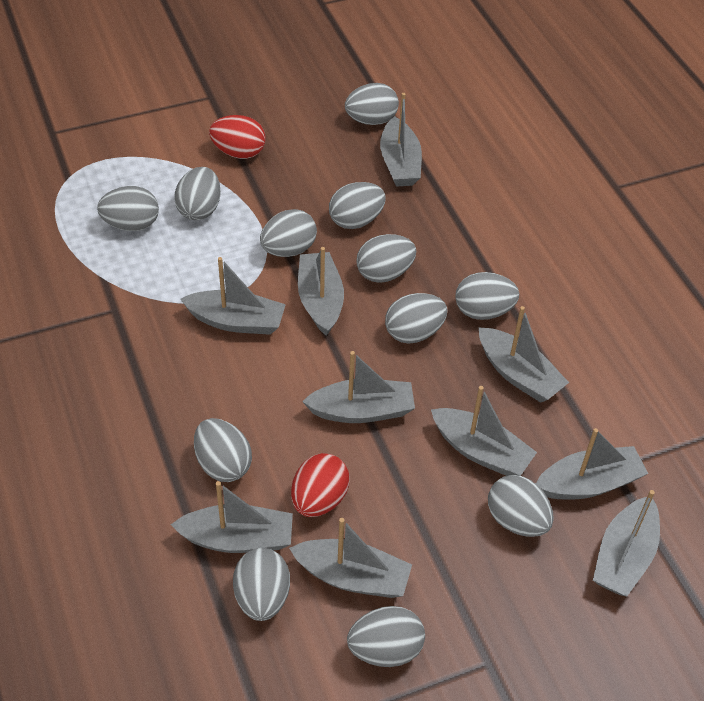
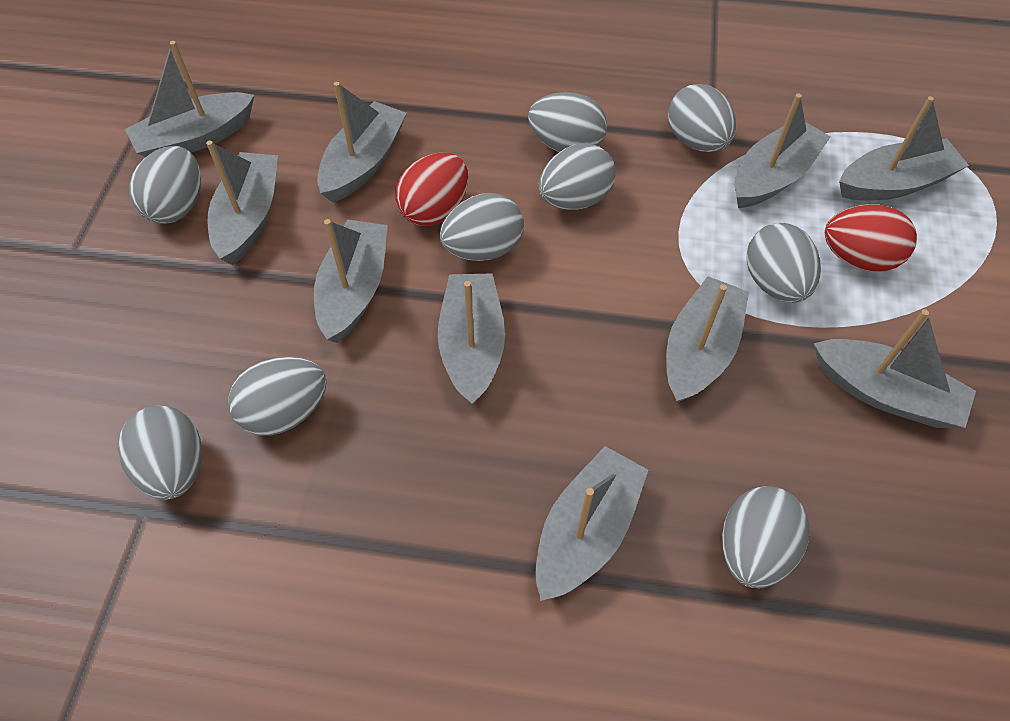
grey egg: [97,186,159,231] [174,167,221,220] [194,418,252,482] [233,548,290,621] [260,209,317,257] [329,182,386,229] [345,83,399,125] [347,606,425,667] [356,234,416,283] [385,293,448,344] [455,272,519,320] [488,475,554,537] = 12 -> [118,405,202,500] [129,146,201,224] [229,357,327,436] [440,193,523,261] [528,92,607,152] [539,143,616,210] [668,84,736,152] [722,486,810,588] [746,223,821,303] = 9

